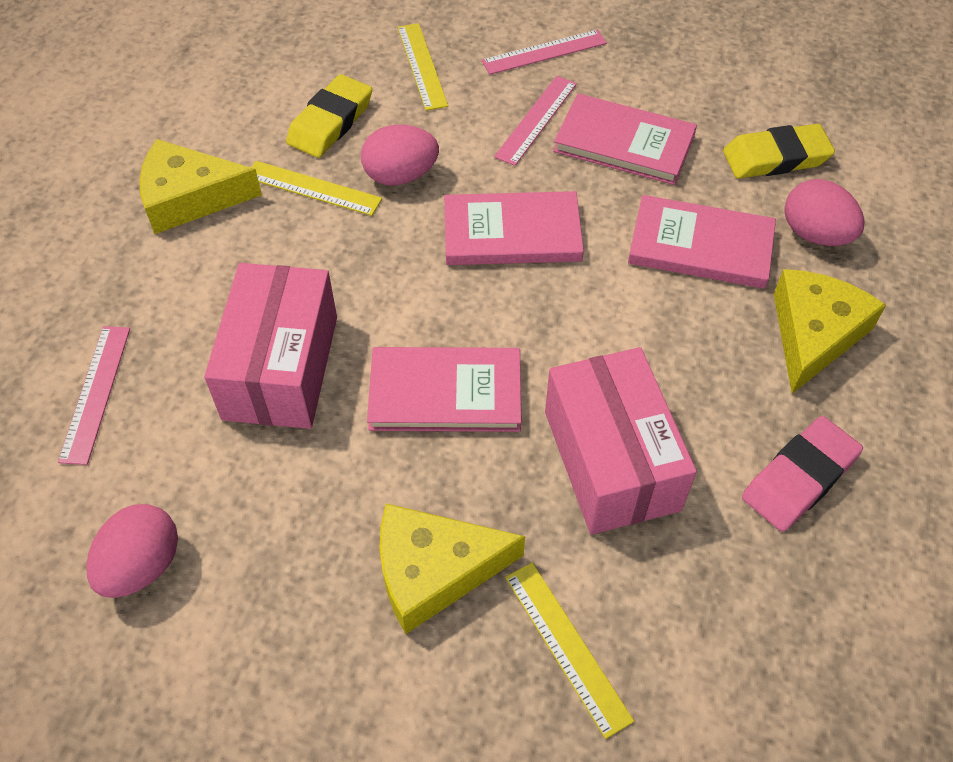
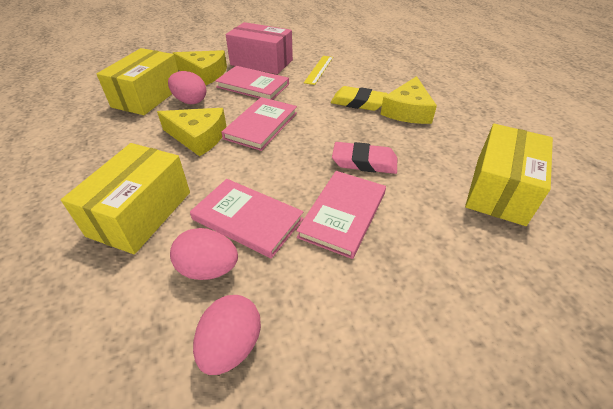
pink box: [204,263,337,429] [545,347,697,535] = 2 -> [226,22,293,74] = 1
pink ruler: [58,326,130,465] [481,30,607,75] [494,76,577,166] = 3 -> none = 0
yellow box: none = 0 -> [61,143,190,254] [97,48,178,115] [465,124,553,226] = 3
yellow eraser: [286,74,372,158] [723,124,835,179] = 2 -> [331,86,388,111] = 1
yellow ruler: [251,161,382,216] [398,23,448,111] [505,562,634,739] = 3 -> [304,56,333,85] = 1

